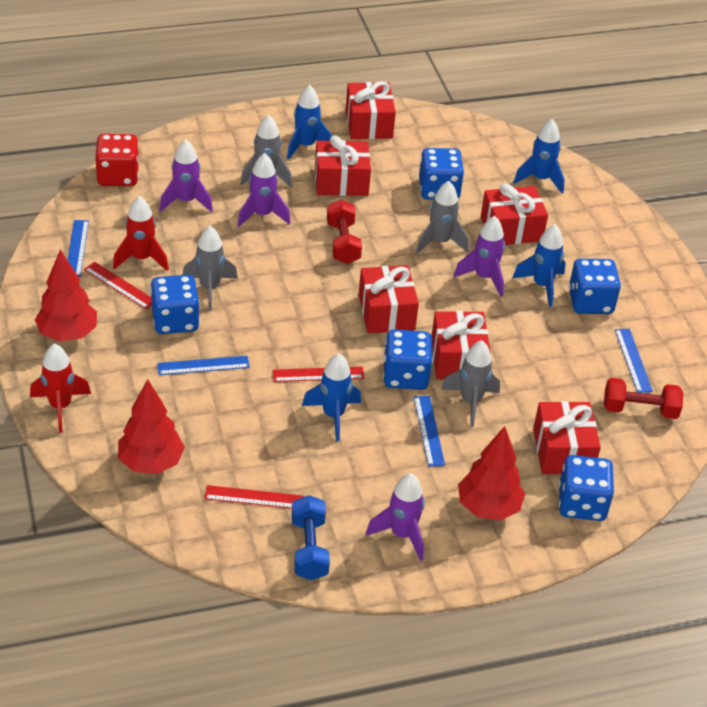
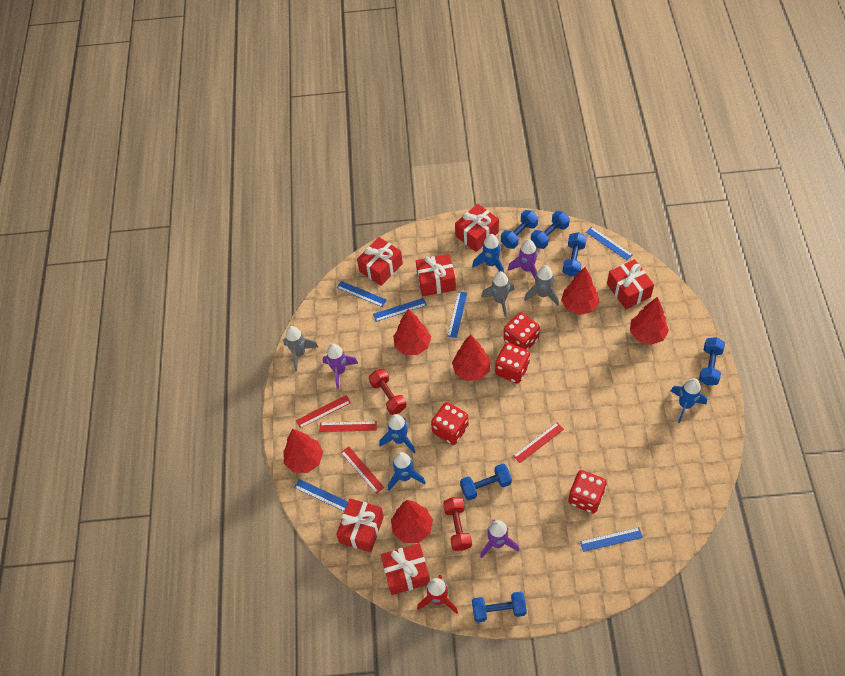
blue dice: [150,275,200,334] [383,329,433,390] [419,148,464,200] [559,455,614,521] [569,259,621,314] = 5 -> none = 0
blue dumbbell: [292,495,330,580] = 1 -> [460,464,512,500] [472,592,527,622] [501,210,538,249] [531,211,570,249] [562,232,587,277] [699,337,725,385] = 6
blue ruler: [68,220,89,277] [157,356,250,375] [414,396,445,467] [615,329,653,393] = 4 -> [294,479,348,512] [337,281,387,307] [373,298,427,322] [447,291,467,338] [580,527,643,552] [586,227,633,260] = 6
grey rocket: [183,226,238,311] [240,115,292,187] [416,181,469,254] [441,340,500,427] = 4 -> [283,326,318,371] [481,271,515,317] [524,265,559,306] = 3
purple rocket: [159,139,213,212] [237,153,291,227] [366,473,425,561] [454,216,505,297] = 4 -> [323,344,358,389] [480,519,519,558] [508,239,538,279] = 3
red dice: [95,134,139,186] = 1 -> [431,402,469,445] [495,343,530,384] [504,312,540,350] [568,470,607,513] = 4
red rocket: [30,343,91,433] [113,196,169,271] = 2 -> [417,575,458,614] = 1
red ruler: [84,262,152,310] [204,485,304,509] [273,367,364,382] = 3 -> [296,395,351,428] [319,421,377,432] [341,446,384,494] [513,422,564,463] = 4
red tree: [35,250,97,341] [118,379,185,474] [458,426,525,520] = 3 -> [283,429,323,473] [391,500,433,543] [393,309,431,355] [452,334,491,381] [561,267,599,315] [630,297,669,345] = 6

